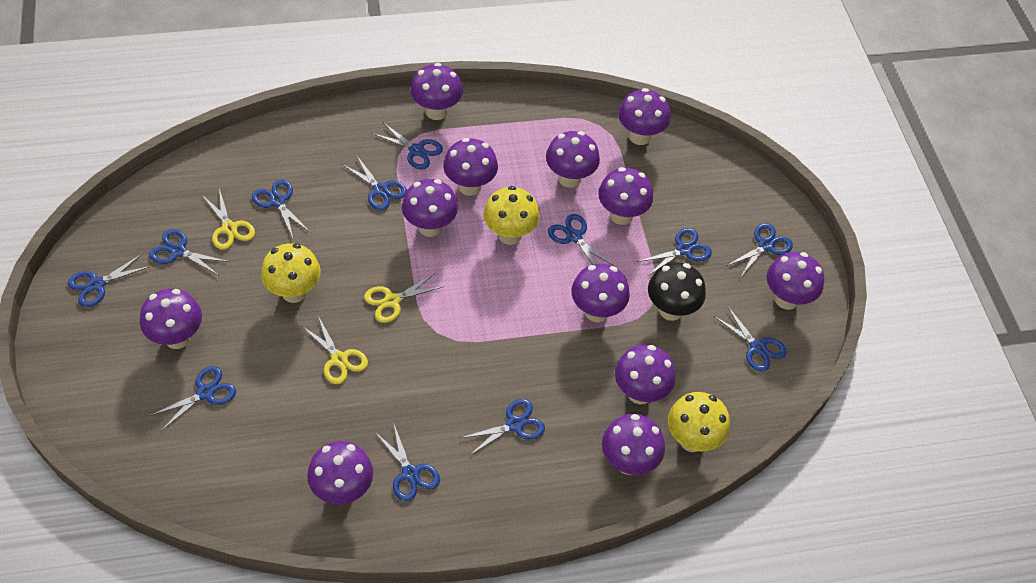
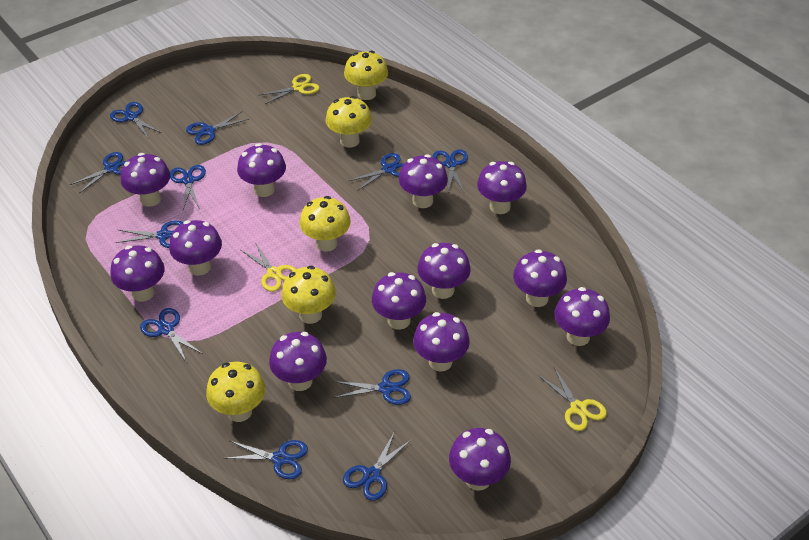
black mushroom: [648,262,706,321] = 1 -> none = 0
blue scissors: [68,253,151,307] [149,229,230,276] [149,366,236,431] [252,179,311,238] [342,155,407,211] [372,122,443,169] [374,422,440,501] [461,399,545,456] [548,214,614,266] [637,228,712,276] [713,306,787,372] [726,223,793,278] = 12 -> [70,152,126,193] [110,102,162,138] [115,220,184,248] [140,308,203,363] [170,165,206,209] [186,112,249,145] [224,440,308,479] [333,369,411,405] [343,431,412,501] [349,153,404,191] [432,149,468,192] = 11
purple mushroom: [140,289,202,349] [307,441,373,504] [402,179,458,237] [410,63,463,120] [443,138,498,196] [546,131,600,188] [571,264,630,322] [598,167,653,225] [602,414,665,475] [615,345,675,404] [618,88,670,145] [767,252,824,310] = 12 -> [110,245,165,302] [121,153,170,207] [169,220,222,276] [237,143,286,197] [269,332,327,391] [372,272,426,330] [399,154,448,208] [413,312,470,372] [417,243,471,299] [449,428,511,491] [477,161,527,214] [513,249,567,307] [554,287,610,346] = 13
yellow mushroom: [261,243,321,303] [483,186,540,245] [668,392,730,452] = 3 -> [206,362,265,422] [281,266,336,324] [299,196,351,252] [326,96,372,148] [344,51,388,100] = 5

